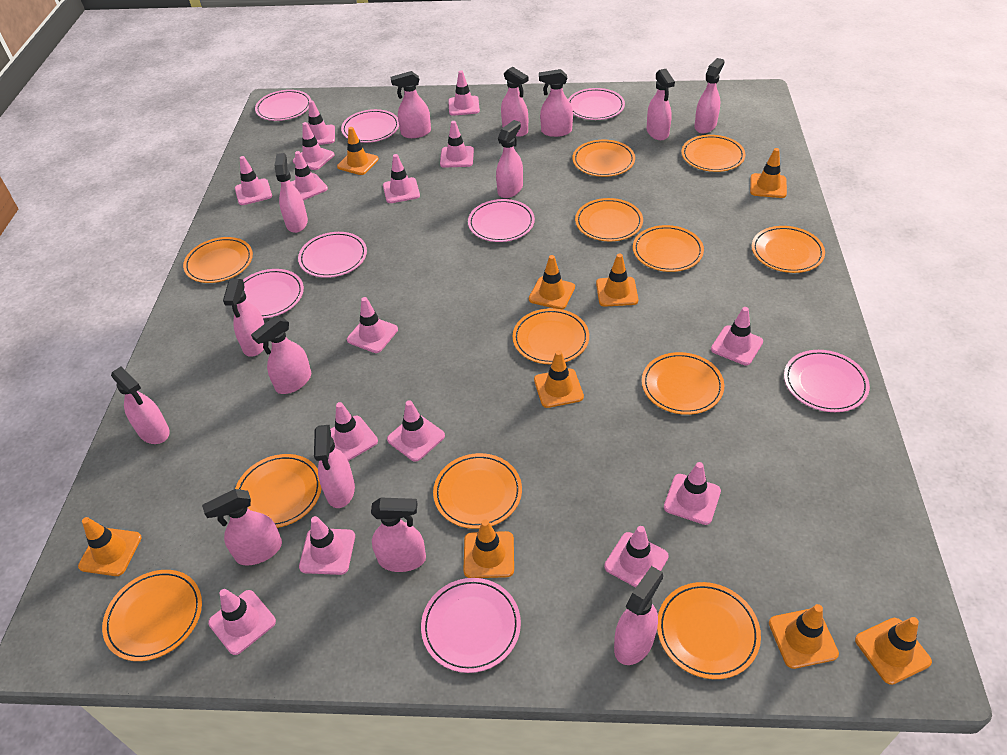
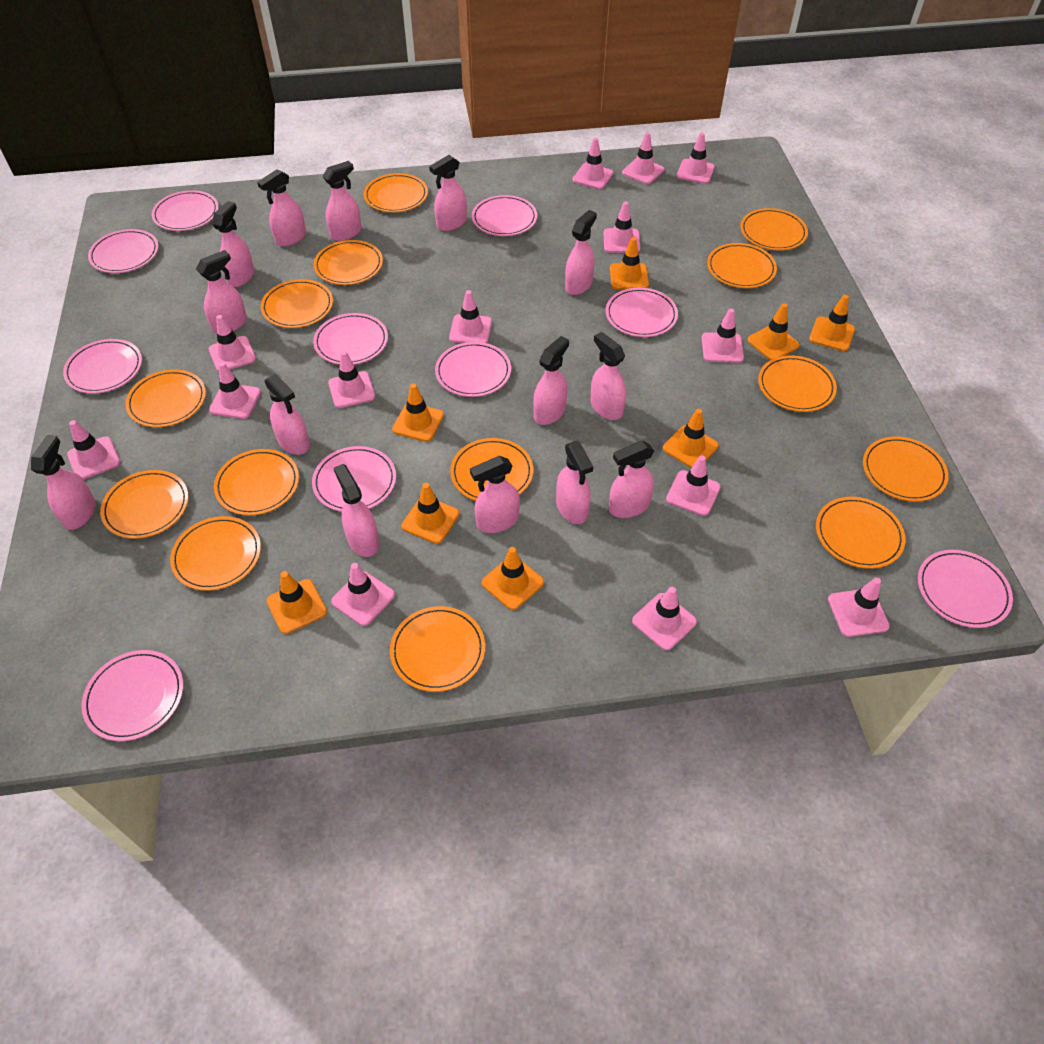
orange plate: [102,570,202,661] [183,237,253,283] [235,454,322,528] [433,453,522,529] [513,308,589,364] [573,140,635,177] [575,198,643,241] [633,225,704,272] [642,352,724,415] [657,582,761,679] [681,135,745,172] [752,226,825,273] = 12 -> [100,470,189,539] [125,369,206,427] [170,516,261,591] [214,449,299,515] [261,279,333,328] [314,240,383,285] [364,173,428,212] [390,606,485,692] [450,438,533,501] [707,243,777,288] [740,208,808,250] [758,356,837,412] [816,497,906,569] [863,436,949,502] = 14
orange traffic cone: [78,517,142,576] [337,127,379,175] [463,519,514,578] [529,255,575,310] [534,350,584,408] [596,254,638,307] [750,148,787,198] [769,604,839,669] [855,617,932,685] = 9 -> [266,571,327,634] [392,383,444,442] [401,483,459,544] [482,547,544,610] [610,237,649,289] [663,409,719,468] [748,303,800,360] [809,295,855,351] = 8
pink plate: [243,269,304,319] [255,90,311,121] [298,232,367,278] [341,109,399,143] [421,578,521,673] [468,199,535,242] [568,88,625,120] [784,350,870,412] = 8 -> [63,339,142,394] [81,650,183,741] [88,229,158,273] [152,190,219,231] [312,446,396,512] [313,313,388,365] [435,342,511,397] [472,195,537,236] [606,288,678,337] [918,550,1013,628] = 10
pink traffic cone: [208,589,276,655] [235,156,272,205] [291,151,328,200] [293,122,335,170] [299,516,355,575] [308,100,335,145] [330,402,378,461] [347,297,398,353] [383,154,420,203] [387,400,445,462] [440,121,474,168] [448,70,480,116] [604,526,669,588] [664,462,721,525] [711,307,763,365] = 15 -> [67,420,120,480] [209,315,256,372] [209,362,261,419] [328,351,375,408] [331,563,395,626] [449,290,492,343] [573,137,613,189] [604,202,640,253] [622,132,664,184] [632,587,697,650] [666,455,721,516] [677,133,715,184] [702,309,744,363] [828,578,890,637] = 14

